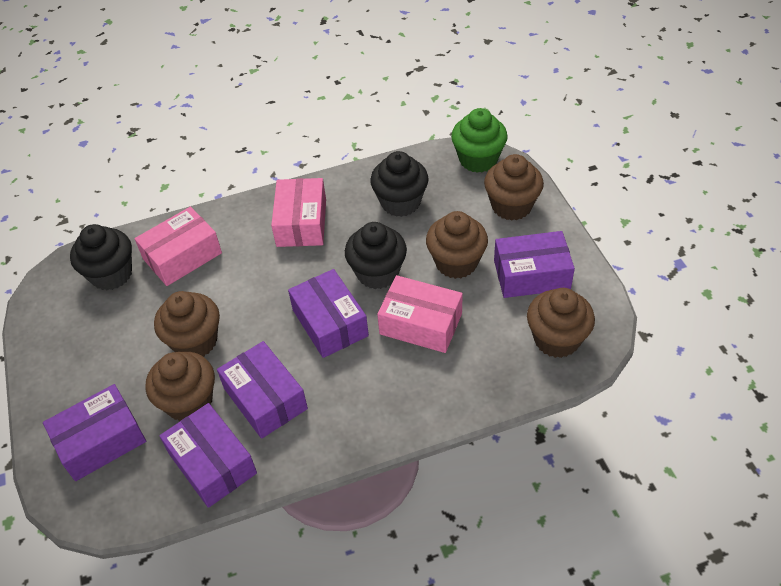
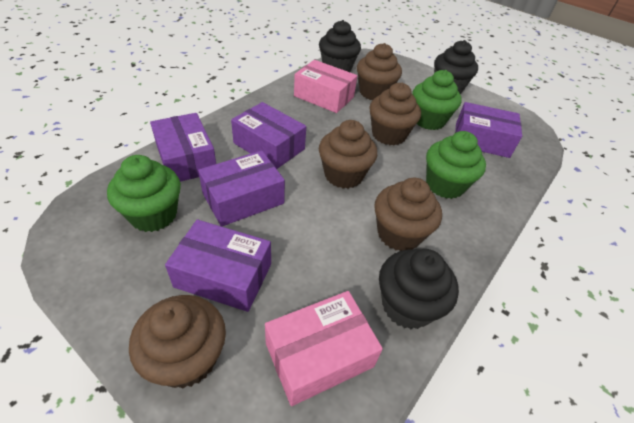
green cupcake: [451,108,508,173] = 1 -> [107,155,181,232] [412,70,462,130] [426,131,486,199] = 3
pink box: [135,207,222,286] [271,178,326,247] [377,275,463,353] = 3 -> [265,291,383,406] [294,60,357,113] = 2

